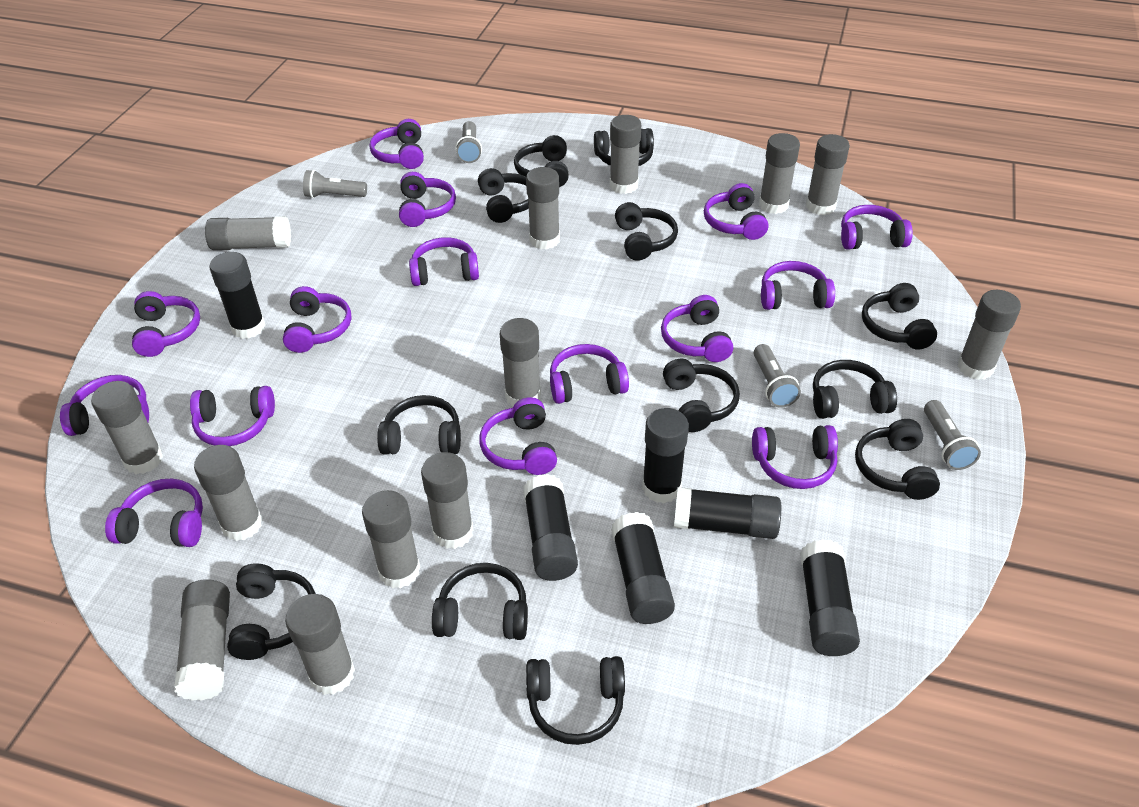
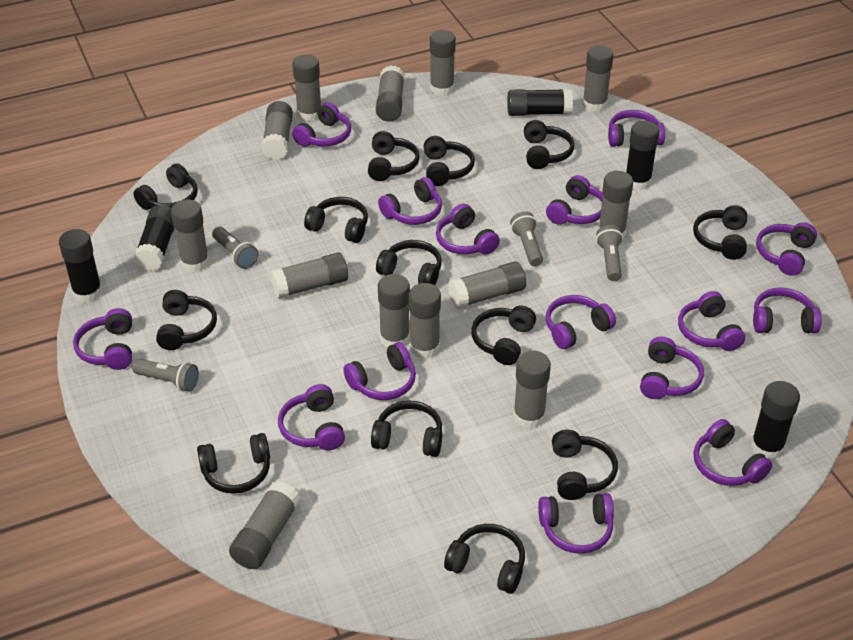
black glue stick: [209,252,266,339] [523,474,578,581] [611,512,675,624] [642,408,689,503] [674,487,781,539] [800,539,860,656] = 6 -> [59,229,102,303] [133,204,175,271] [507,89,573,116] [626,121,660,190] [751,381,800,460] = 5
black headphones: [227,564,316,660] [377,395,461,455] [432,563,528,640] [478,168,529,223] [514,135,569,187] [526,656,625,745] [594,128,654,166] [615,202,678,261] [663,359,740,432] [813,360,897,419] [855,419,940,500] [862,283,937,349] = 12 -> [133,163,198,210] [156,290,217,350] [197,433,270,494] [304,197,368,243] [368,131,420,181] [371,401,442,457] [376,240,442,285] [424,136,475,186] [444,524,525,594] [471,305,536,365] [524,120,574,169] [552,430,618,500] [693,205,747,260] = 13

